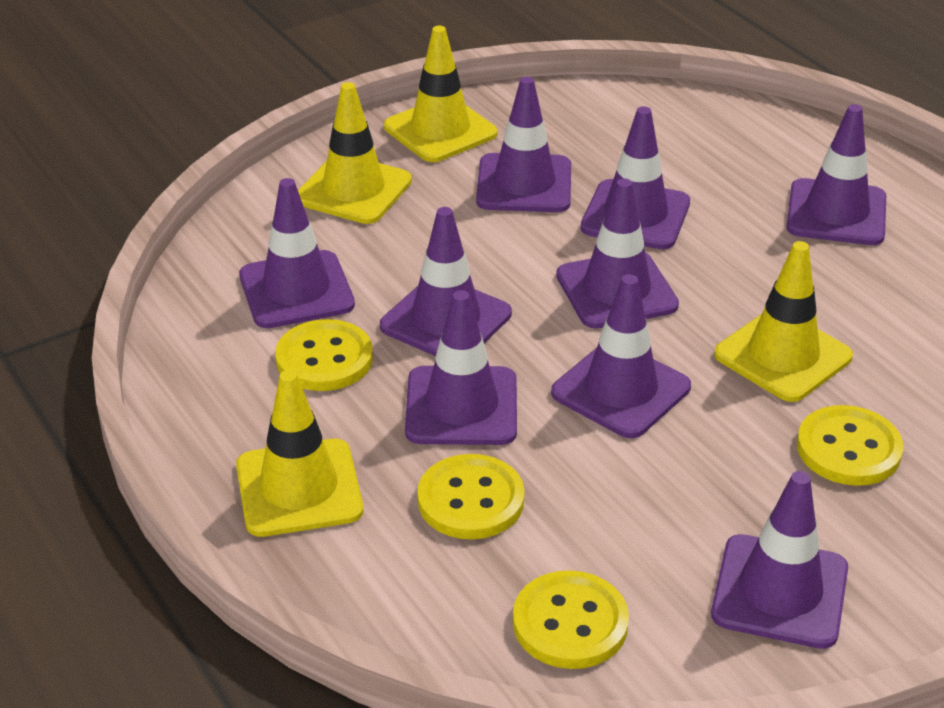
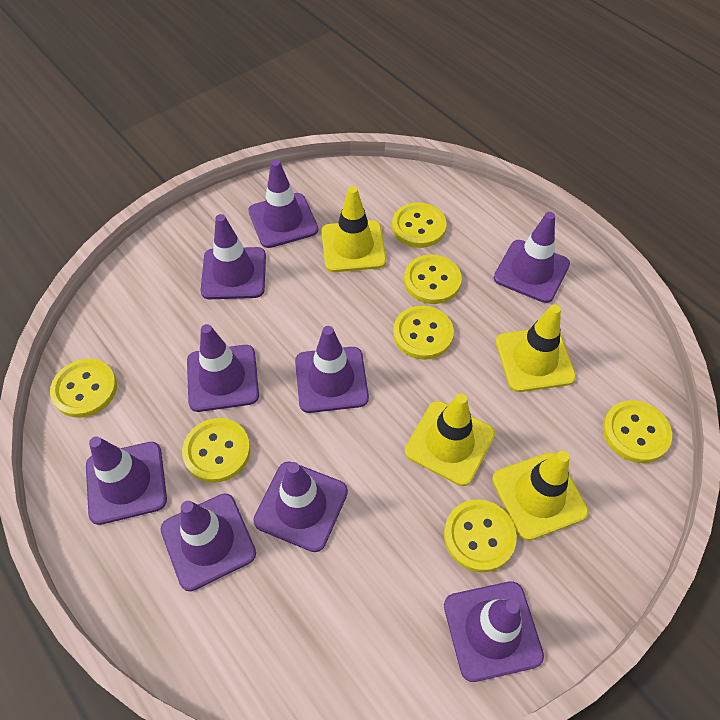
yellow button: [275,319,373,391] [417,454,525,539] [513,570,629,669] [797,405,903,486] = 4 -> [50,359,117,418] [182,418,250,483] [392,203,446,248] [393,305,454,360] [404,255,462,304] [444,500,517,572] [603,400,672,463] = 7

